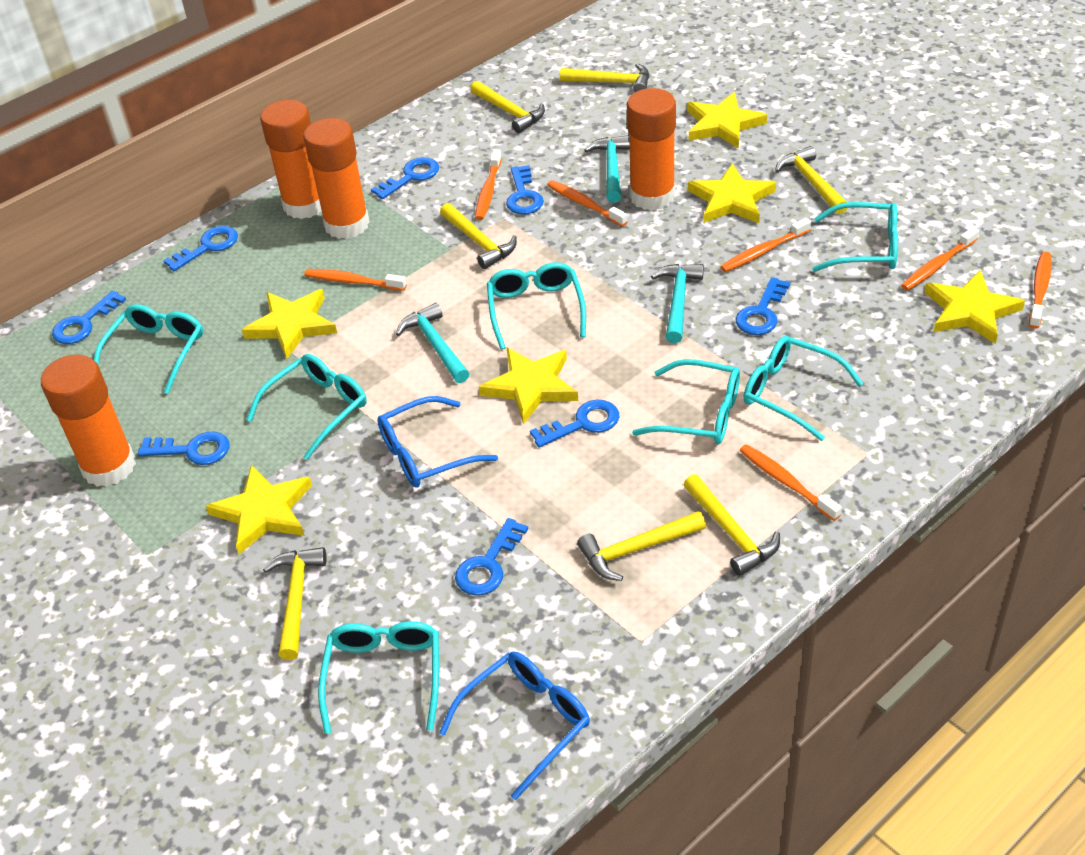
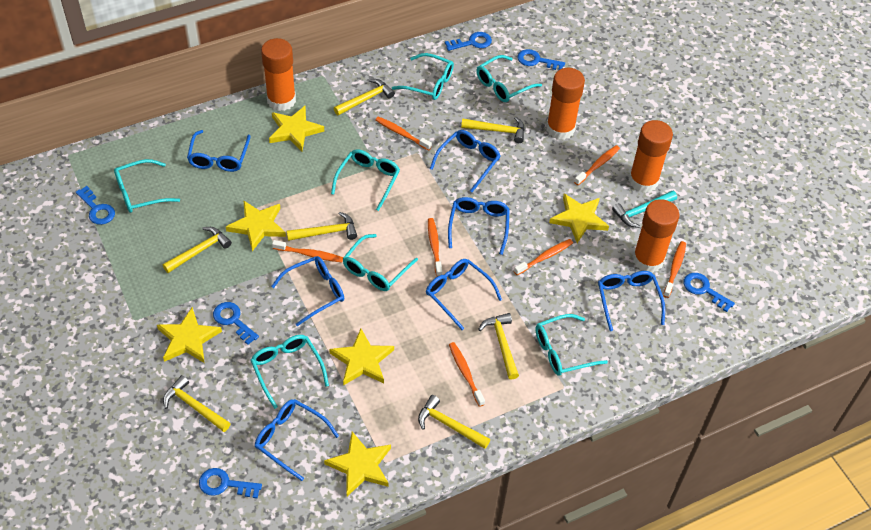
blue glasses: [377,396,498,488] [439,652,590,800] = 2 -> [187,130,251,172] [255,399,339,481] [271,256,344,326] [426,259,502,330] [430,130,500,192] [448,197,510,255] [598,271,665,331] = 7
blue key: [52,290,126,344] [138,431,230,465] [163,226,238,271] [371,157,439,199] [455,518,528,596] [506,165,544,215] [530,400,619,448] [735,277,790,335] = 8 -> [76,186,115,225] [199,468,262,499] [213,302,259,345] [445,32,492,51] [518,49,565,70] [684,273,735,312] = 6
turquoise hammer: [396,303,470,383] [584,135,630,203] [651,264,704,343] = 3 -> [612,190,677,228] = 1

